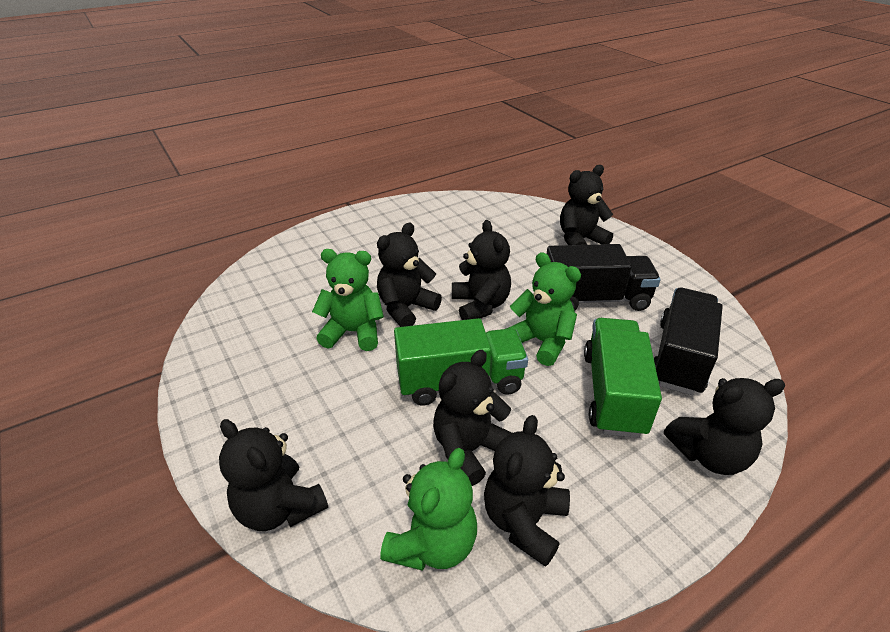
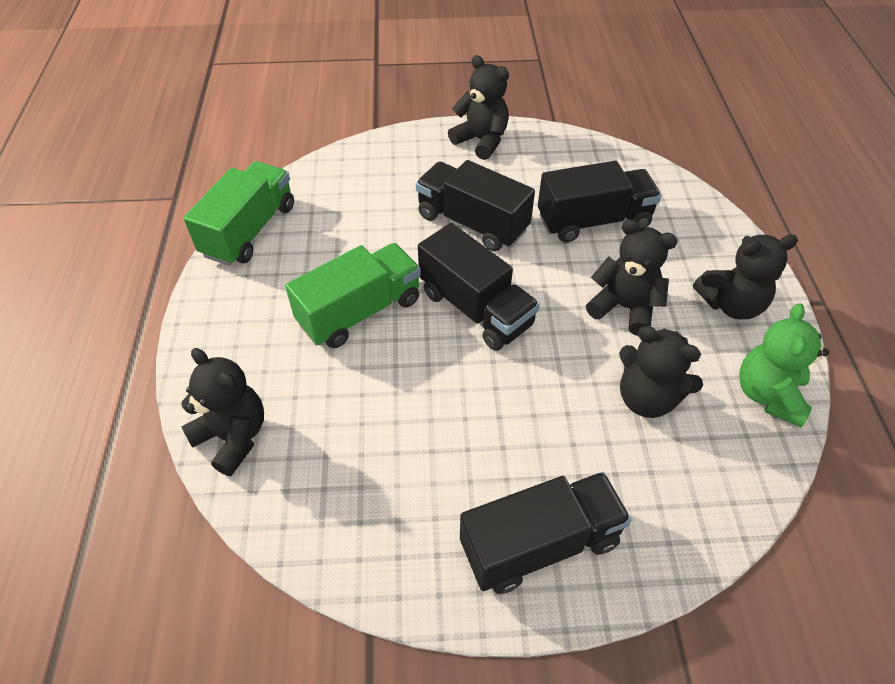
black teddy bear: [219,419,328,531] [377,223,442,327] [433,350,512,486] [452,220,511,320] [484,415,570,567] [560,165,613,245] [664,378,785,475] = 7 -> [181,348,264,476] [448,55,509,160] [586,219,678,336] [619,326,703,418] [693,235,798,320] = 5
black truck: [547,244,661,311] [654,288,723,395] = 2 -> [416,160,535,252] [418,223,540,351] [460,472,631,594] [538,161,662,243] = 4
green teddy bear: [312,249,384,351] [380,448,477,571] [506,252,581,366] = 3 -> [739,303,829,427] = 1

